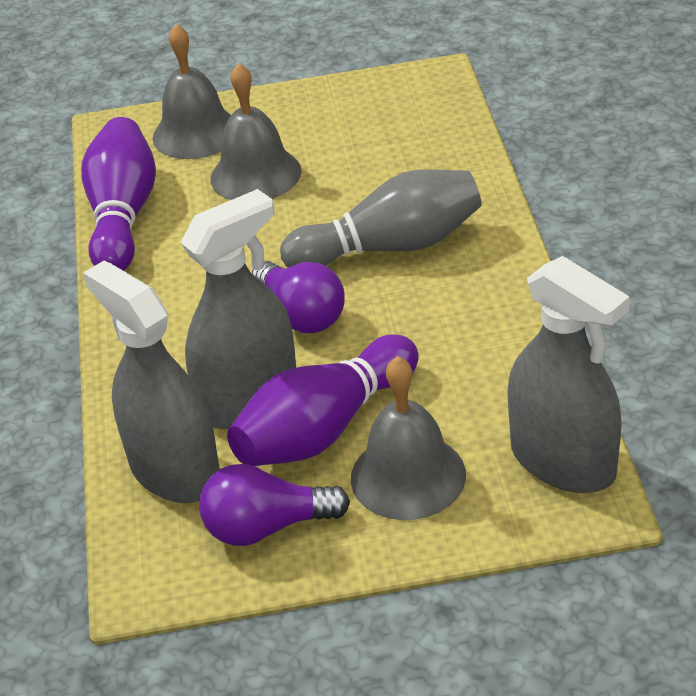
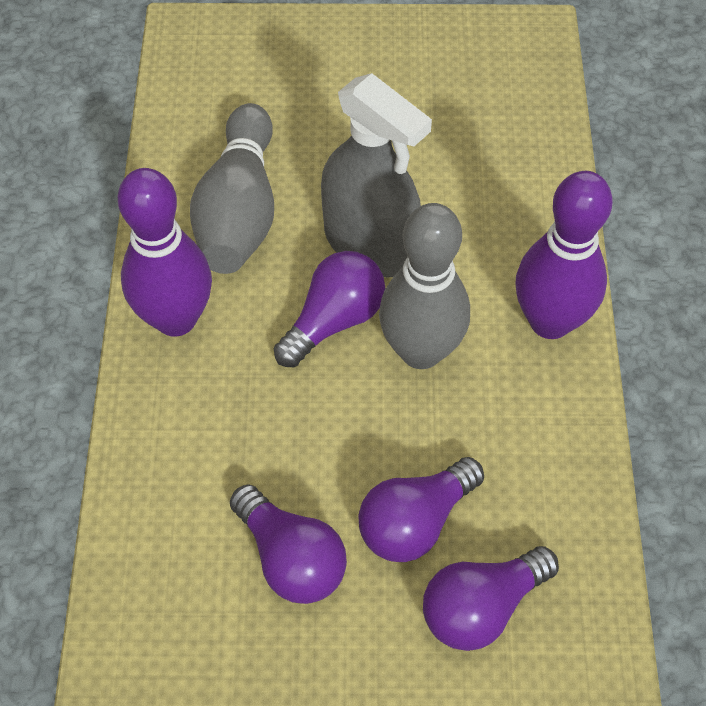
grey bell: [153,24,231,159] [210,63,302,200] [351,356,466,520] = 3 -> none = 0
grey bowling pin: [280,169,482,268] = 1 -> [190,103,274,274] [379,203,470,369] = 2
grey spray bottle: [83,261,220,503] [180,189,296,429] [507,256,630,493] = 3 -> [321,73,432,277] = 1
purple light bulb: [199,464,350,546] [252,261,345,333] = 2 -> [230,484,347,604] [274,251,385,367] [358,457,484,562] [423,546,559,651] = 4

